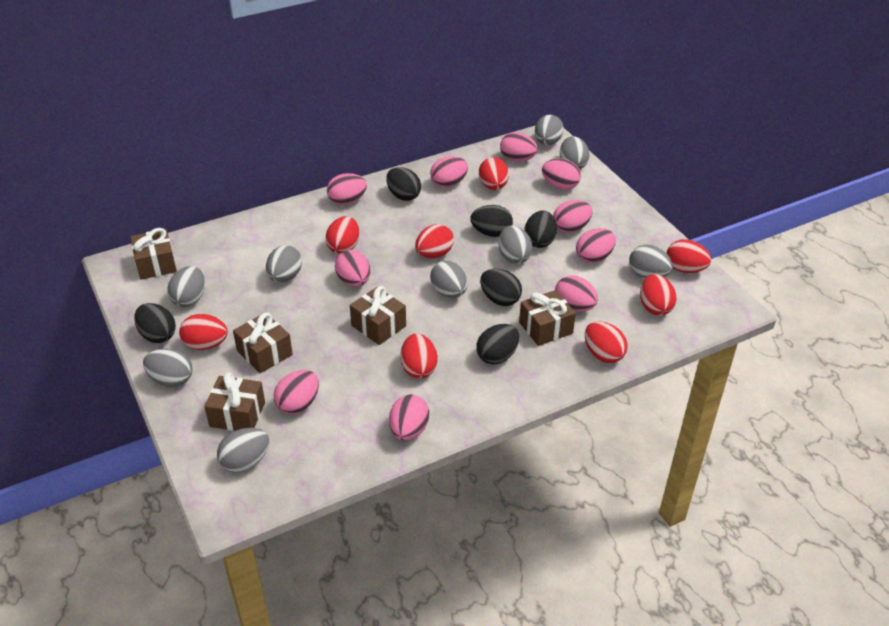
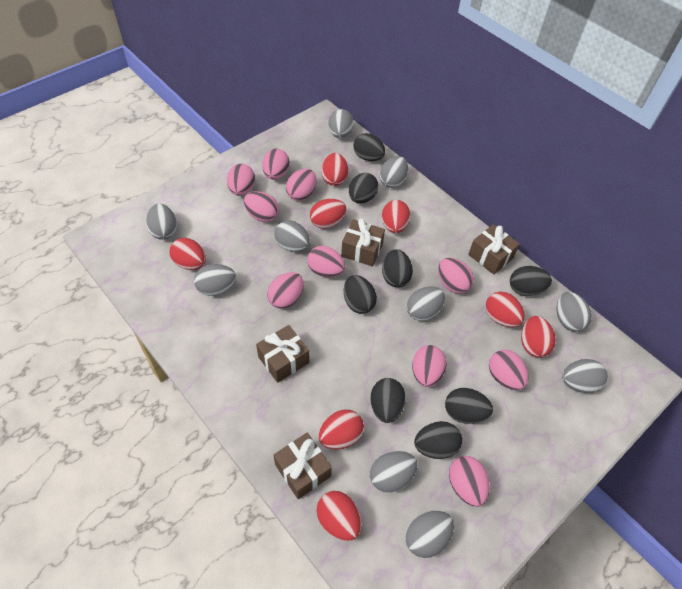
black egg: [134,303,176,343] [386,167,421,201] [470,205,513,237] [476,324,519,364] [480,269,522,306] [524,210,557,248] = 6 -> [344,275,377,314] [349,173,378,203] [354,133,385,161] [370,378,406,423] [382,249,413,287] [414,421,462,459] [445,388,493,424] [510,266,552,296] = 8
brown gift: [130,228,177,280] [204,373,265,431] [233,313,293,373] [350,286,406,345] [519,290,576,346] = 5 -> [256,325,309,383] [273,433,332,499] [341,218,385,267] [468,224,520,275] = 4
grey egg: [143,348,192,387] [167,266,205,307] [217,428,269,473] [266,245,302,282] [430,261,467,298] [499,226,533,264] [535,115,564,145] [560,136,590,169] [629,245,673,278] = 9 -> [146,204,177,240] [194,264,236,296] [274,220,310,252] [328,109,354,138] [370,451,418,493] [379,156,408,188] [405,511,454,558] [406,287,445,321] [557,292,592,332] [562,359,608,393] = 10

